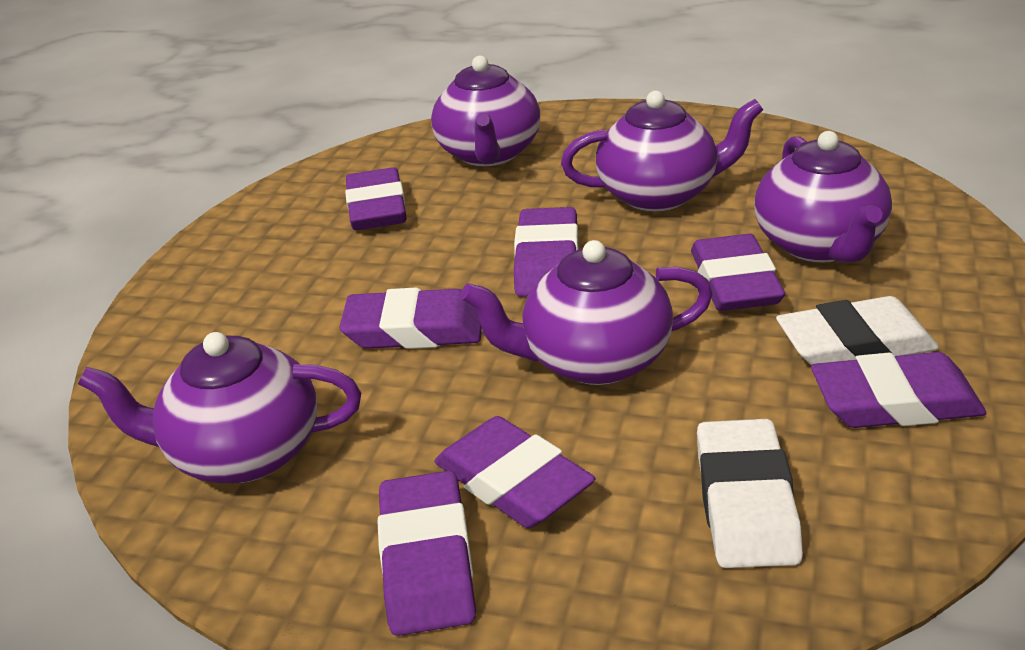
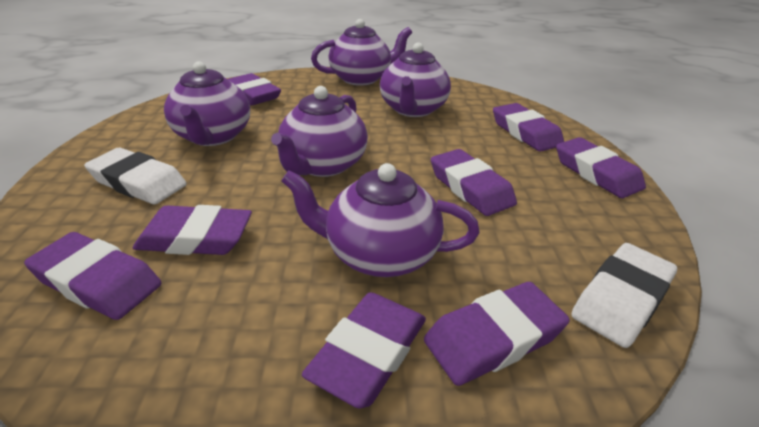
purple eraser: [339,288,482,349] [345,167,407,230] [378,471,476,636] [435,416,595,528] [514,207,578,296] [691,234,785,311] [811,352,986,428] = 7 -> [24,232,161,320] [133,205,252,255] [228,73,281,105] [302,292,426,409] [424,282,570,386] [431,149,517,216] [493,103,564,152] [556,137,646,198] = 8

